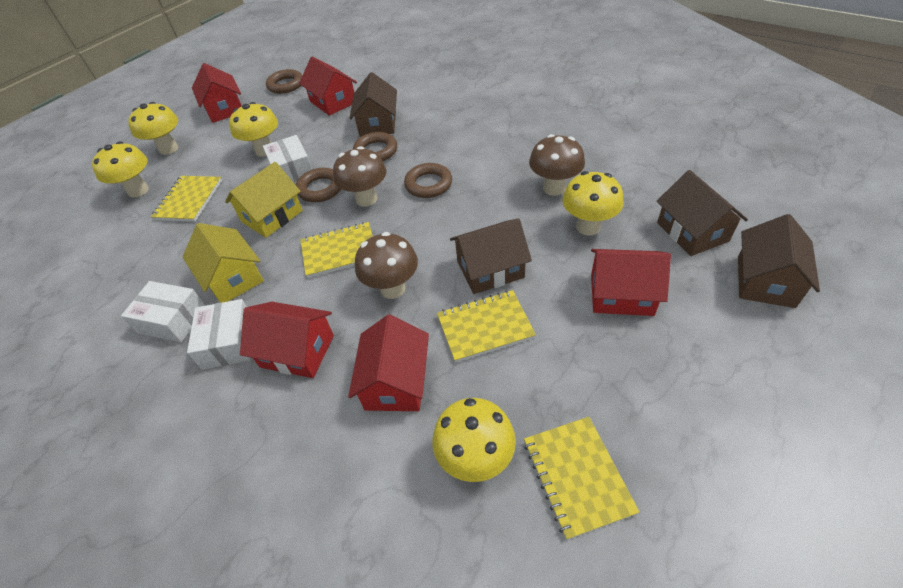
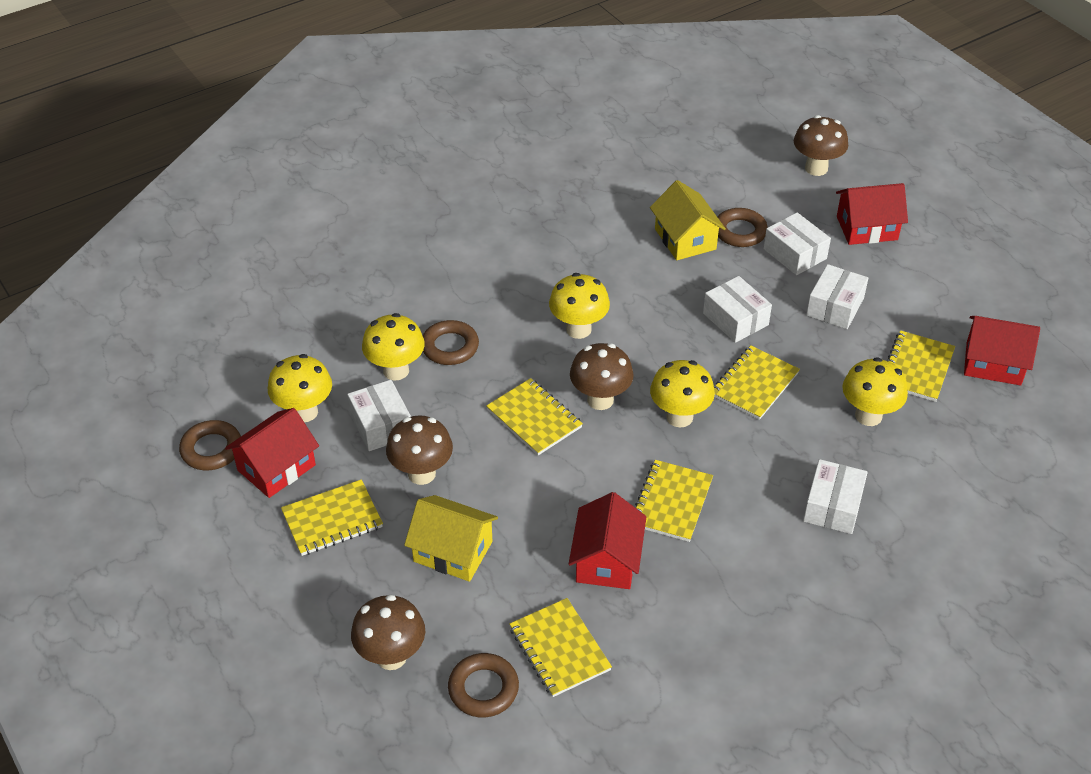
brown house: [349,72,397,137] [450,218,532,294] [657,170,748,256] [738,214,820,308] = 4 -> none = 0
brown mushroom: [333,146,386,207] [355,232,418,299] [529,134,585,196] = 3 -> [351,595,425,670] [386,415,453,485] [570,343,634,410] [794,115,848,176] = 4
red house: [192,63,242,123] [240,302,334,378] [299,56,357,116] [348,315,429,411] [591,249,671,316] = 5 -> [225,408,319,498] [569,492,646,589] [836,183,908,245] [964,316,1040,385] = 4
white box: [121,281,205,342] [187,299,250,370] [263,135,312,182] = 3 -> [347,380,411,451] [703,276,772,343] [763,212,831,275] [803,459,868,534] [806,264,868,329] = 5
yellow notebook: [151,176,222,222] [300,222,373,278] [437,290,536,363] [524,417,639,540] = 4 -> [281,479,383,556] [486,378,583,455] [509,598,612,697] [635,460,713,542] [714,345,800,420] [887,330,955,402] = 6

